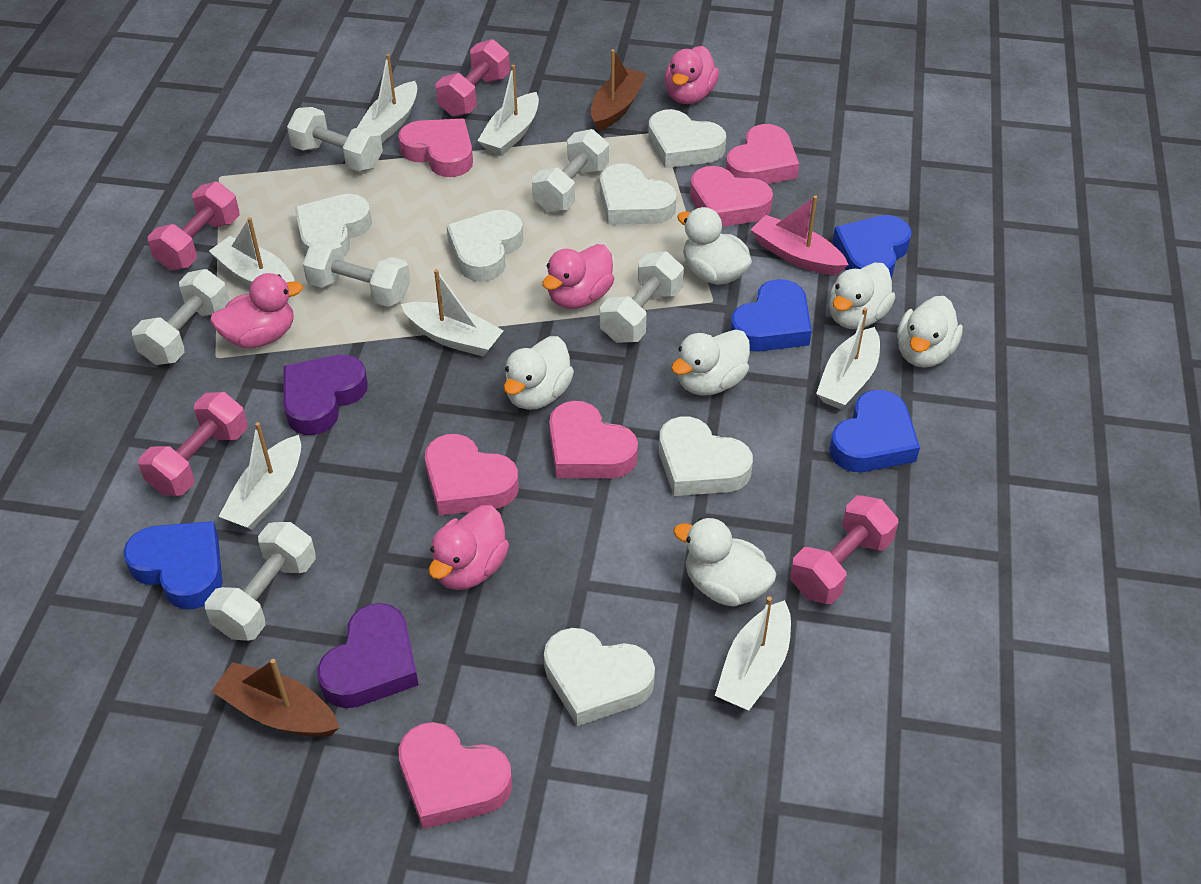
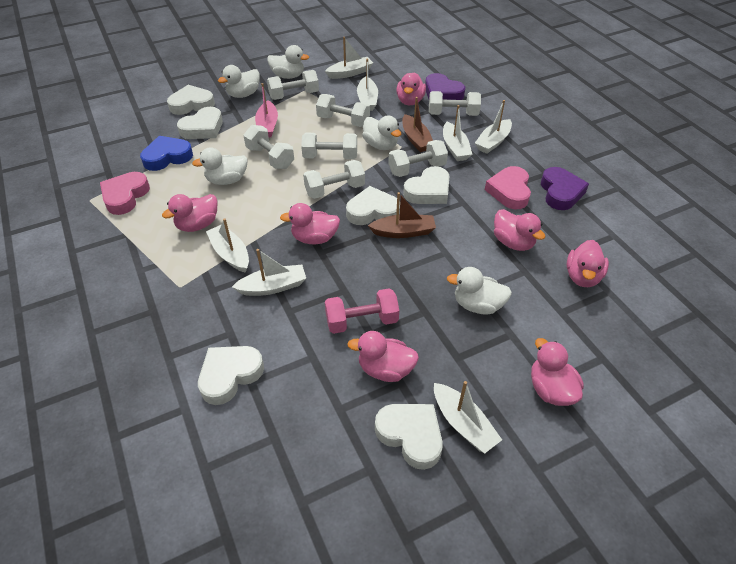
blue heart: [123,521,223,609] [730,279,812,352] [829,390,920,472] [832,215,912,278] = 4 -> [140,136,193,171] = 1
pink duck: [210,273,303,348] [429,505,509,590] [542,244,614,309] [665,46,719,104] = 4 -> [162,194,218,232] [280,203,340,244] [347,331,419,382] [396,73,426,105] [494,209,546,251] [531,338,584,406] [566,240,609,287] = 7
pink dumbbell: [138,392,247,496] [148,182,240,270] [436,39,510,117] [790,495,899,604] = 4 -> [325,288,399,334] = 1
pink heart: [398,119,473,177] [398,722,512,829] [425,434,519,516] [549,401,638,478] [690,166,773,227] [726,124,799,184] = 6 -> [100,172,150,215] [485,166,531,209] = 2
white duck: [504,336,574,410] [671,329,750,396] [673,518,776,606] [677,207,752,285] [829,262,896,329] [897,296,963,368] = 6 -> [192,147,248,185] [218,65,260,98] [267,45,309,79] [362,116,401,150] [447,267,512,315] = 5
white dumbbell: [132,269,229,365] [205,522,316,641] [287,107,383,172] [303,238,410,307] [532,129,609,213] [600,252,684,343] = 6 -> [243,125,294,169] [267,70,319,100] [301,133,357,159] [303,160,365,199] [316,94,370,127] [388,140,448,177] [429,91,481,116] = 7

